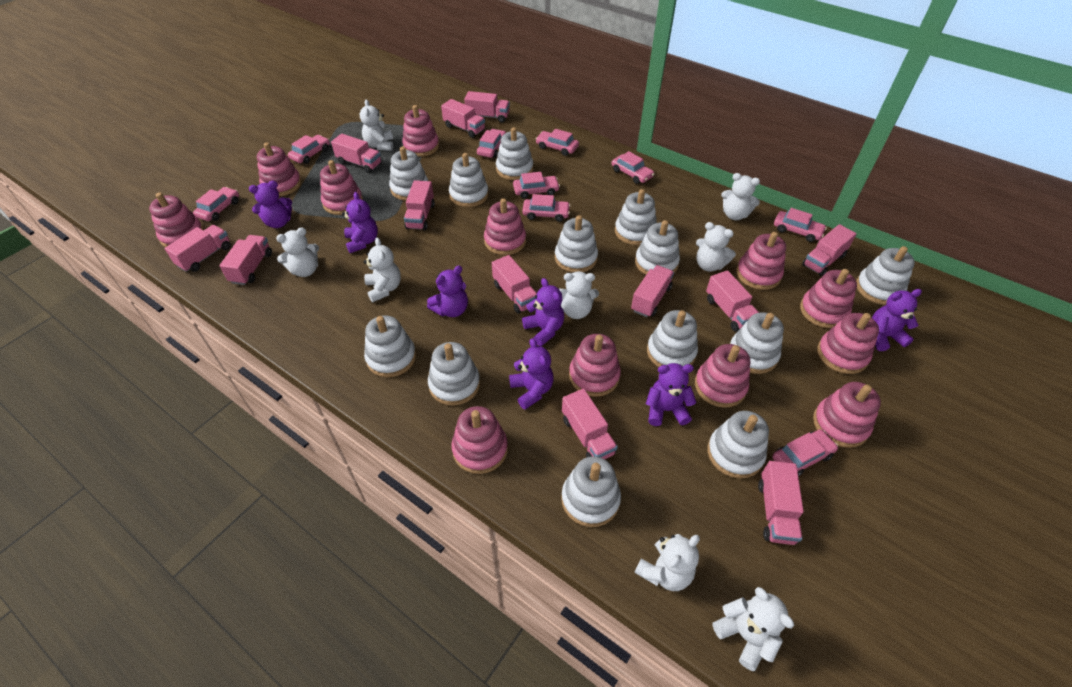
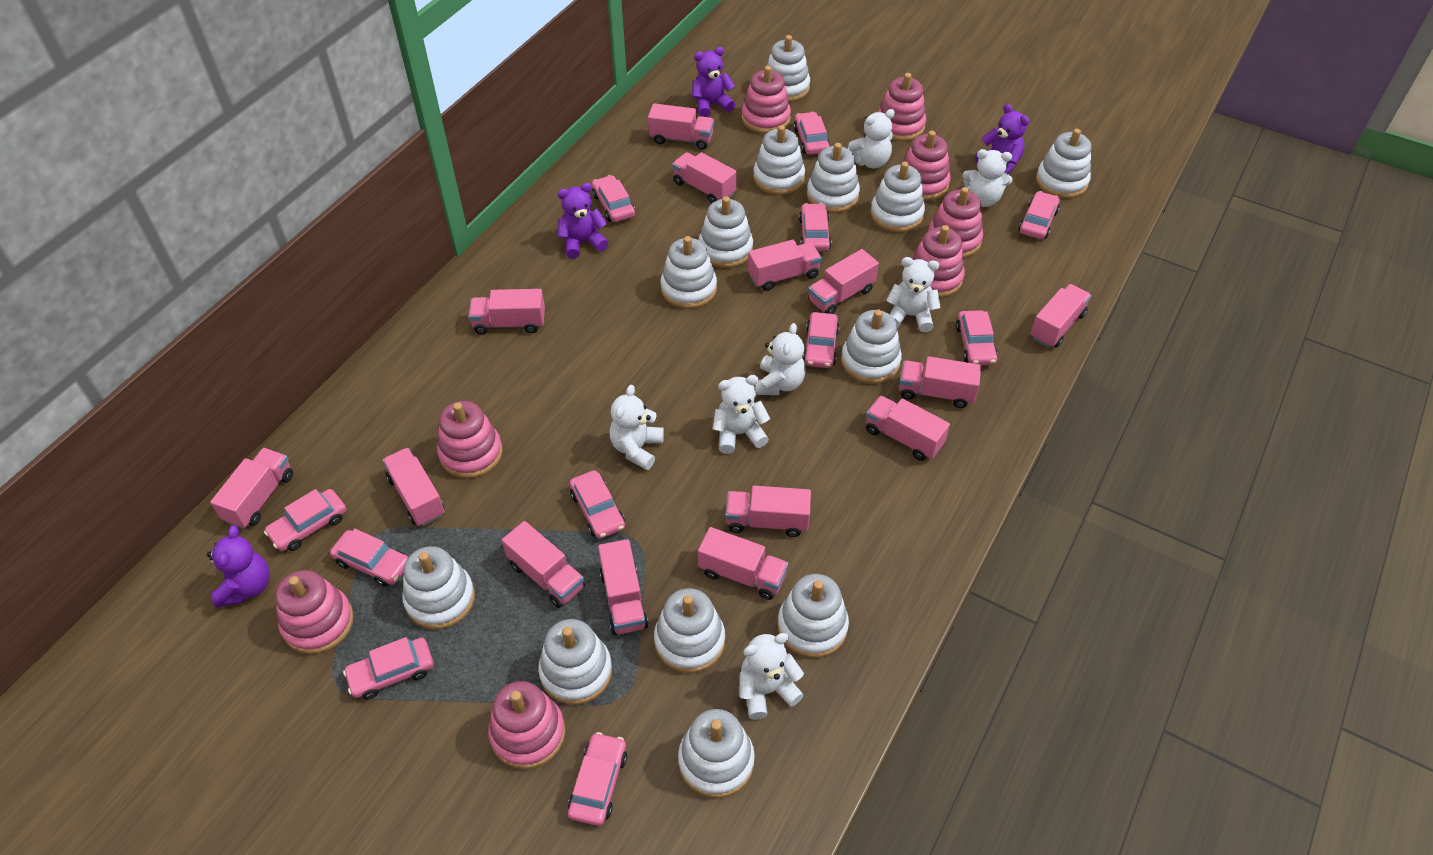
pink car: [193,187,239,221] [288,135,330,164] [477,129,506,158] [513,172,560,199] [522,194,571,222] [536,129,579,156] [612,151,654,184] [772,429,838,477] [774,208,827,242] = 9 -> [264,489,346,551] [330,529,408,587] [343,637,434,700] [568,732,627,826] [569,470,625,539] [592,175,635,222] [793,112,830,155] [799,203,831,251] [803,312,840,368] [956,310,998,365] [1019,191,1060,239] = 11
pink stacking toy: [149,193,204,247] [257,142,302,196] [320,160,363,215] [402,105,439,157] [452,406,508,474] [484,198,526,255] [569,334,621,397] [695,344,750,408] [737,232,786,290] [800,269,857,328] [813,382,881,448] [817,313,879,374] = 12 -> [275,570,354,654] [437,401,503,479] [488,681,565,769] [742,66,791,134] [878,73,926,141] [903,131,951,200] [912,225,965,298] [928,187,983,258] = 8
pink truck: [165,225,231,272] [219,235,272,285] [331,134,382,173] [404,180,435,230] [441,99,485,138] [464,91,510,123] [492,255,537,314] [562,389,618,459] [631,265,674,317] [706,270,759,332] [758,461,804,545] [802,224,856,276] = 12 -> [210,448,293,529] [382,448,445,526] [468,289,545,335] [502,521,585,608] [598,539,648,635] [648,103,714,150] [672,152,737,203] [698,527,788,600] [725,485,811,537] [748,240,822,291] [808,249,879,314] [866,396,950,461] [899,356,981,408] [1030,284,1091,348] = 14
purple teddy bear: [249,181,292,228] [342,192,378,253] [427,266,468,317] [509,338,553,409] [522,278,564,346] [646,363,697,426] [872,289,922,351] = 7 -> [207,525,270,608] [557,183,608,259] [692,47,736,117] [975,104,1029,174] = 4
white teddy bear: [276,227,319,277] [360,100,393,151] [363,238,401,302] [559,271,599,319] [634,534,700,591] [696,222,736,272] [713,587,794,671] [721,173,760,220] = 8 -> [610,385,664,470] [713,375,770,454] [739,633,804,720] [755,323,806,395] [847,109,895,168] [886,257,940,332] [962,149,1012,207] = 7

